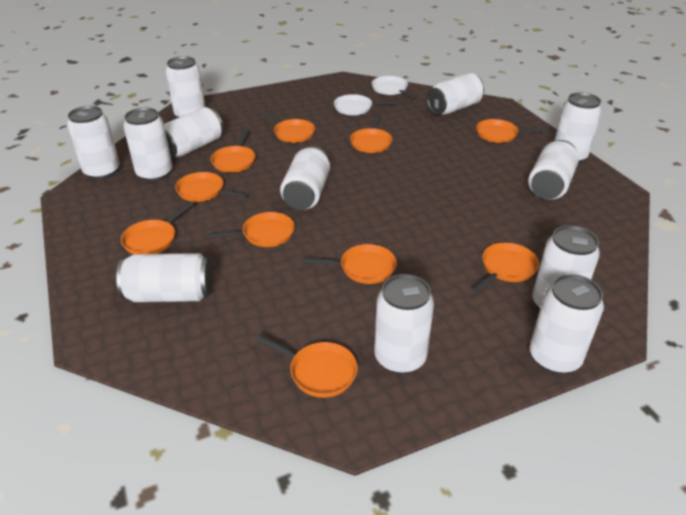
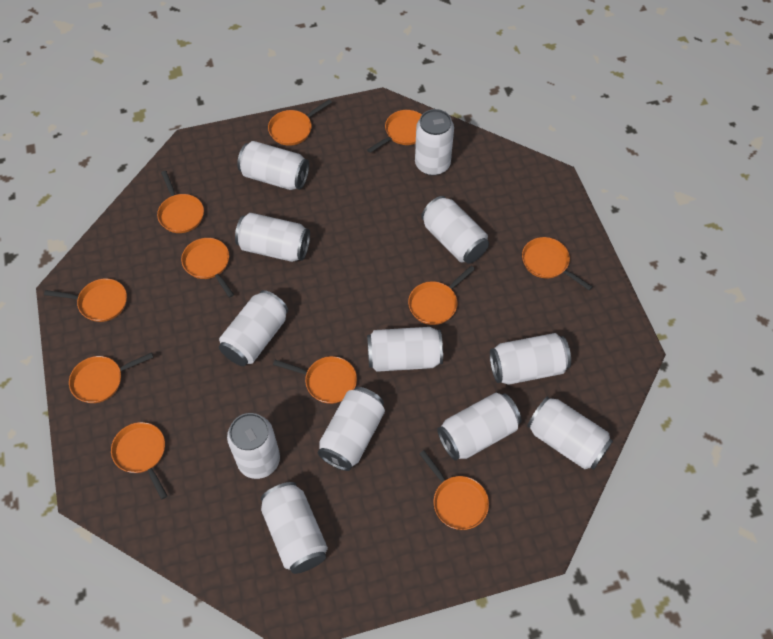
orange pan: [121,202,194,254] [175,172,248,202] [207,212,295,247] [211,129,255,173] [256,335,358,398] [262,110,315,143] [303,244,397,284] [350,113,392,153] [473,243,539,293] [476,119,548,143] = 10 -> [44,278,127,322] [69,353,153,403] [111,422,167,499] [157,171,204,233] [181,238,234,298] [268,99,332,146] [273,356,357,404] [367,110,422,153] [408,266,475,325] [419,450,489,530] [522,237,592,290] = 11
white pan: [334,94,398,116] [372,76,417,99] = 2 -> none = 0

